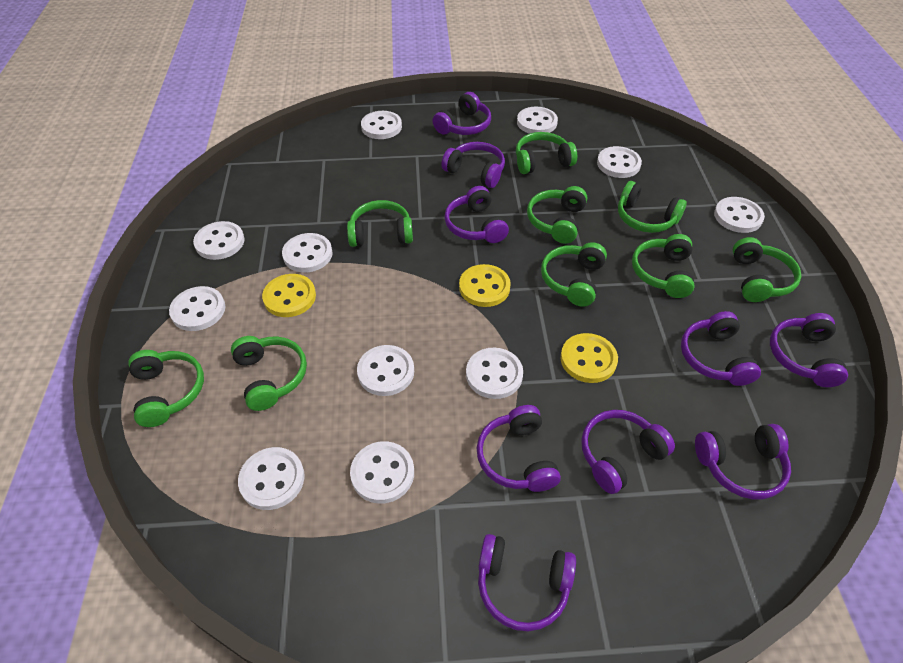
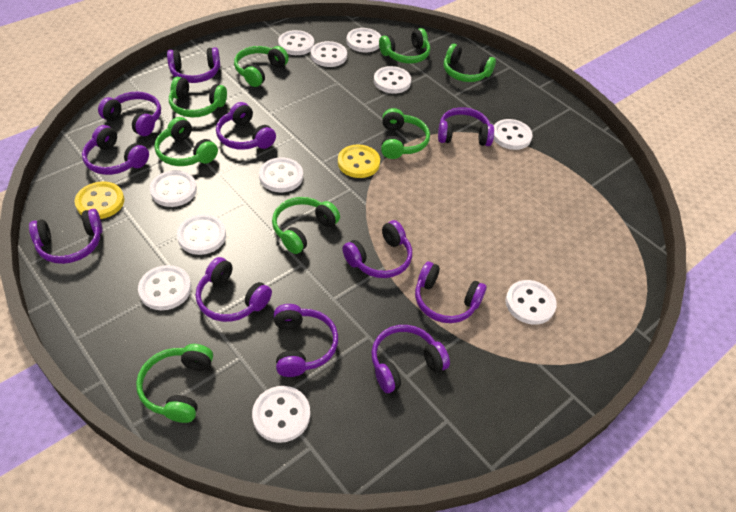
green headphones: [128,350,204,427] [231,336,307,411] [347,200,413,247] [516,132,577,174] [527,186,587,244] [541,242,607,306] [618,181,687,233] [632,234,694,298] [732,237,802,302] = 9 -> [136,344,213,423] [154,117,218,166] [169,77,227,117] [234,46,289,87] [272,197,340,254] [379,28,430,64] [381,108,430,159] [444,44,496,82] = 8
purple headphones: [433,92,491,135] [442,142,505,188] [444,186,509,243] [477,405,561,492] [478,534,576,631] [581,410,675,494] [681,311,761,386] [695,424,791,499] [770,313,848,387] = 9 -> [29,209,103,264] [82,125,149,175] [98,92,161,136] [167,47,220,83] [196,257,272,322] [216,102,276,150] [274,304,338,377] [342,220,412,278] [371,325,450,393] [415,262,487,323] [438,107,494,146] = 11
yellow button: [262,274,316,317] [459,264,511,307] [560,333,618,383] = 3 -> [75,181,124,219] [338,144,380,178] = 2

